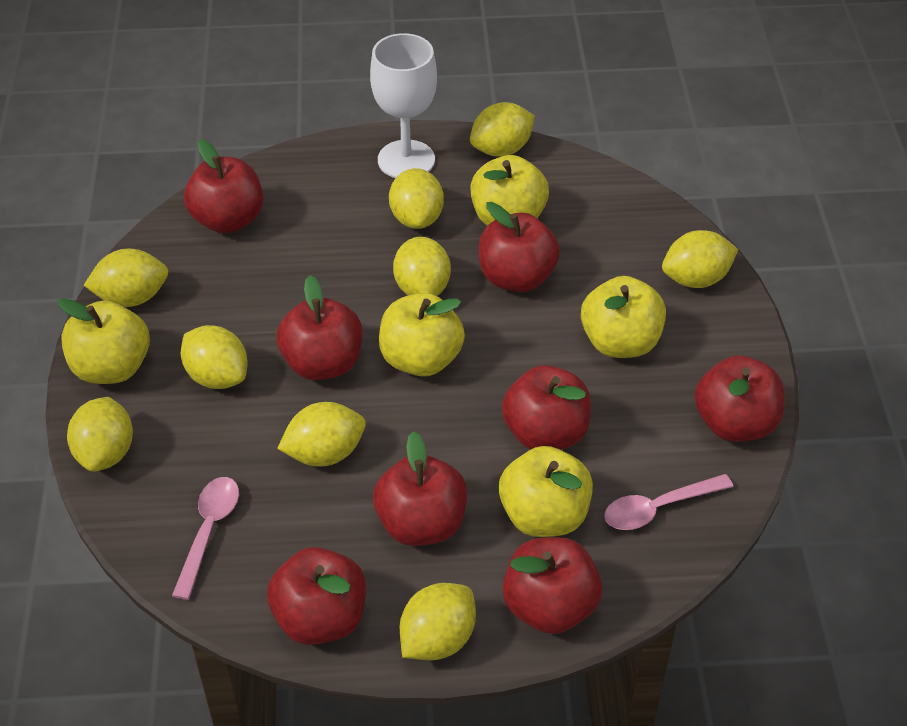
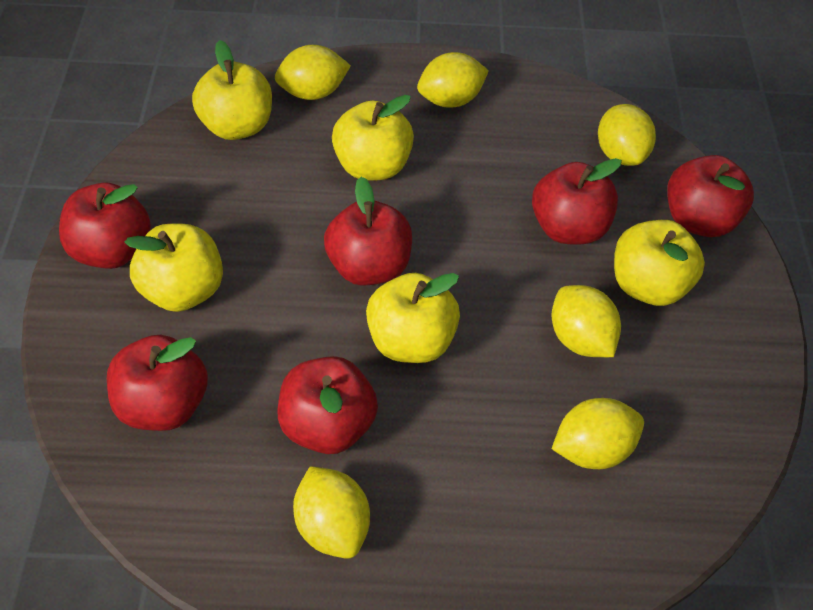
pink spoon: [172,477,239,600] [604,474,733,530] = 2 -> none = 0
red apple: [184,139,264,234] [267,547,366,645] [276,275,362,380] [373,431,467,546] [479,202,560,292] [502,365,591,450] [503,537,602,634] [694,356,785,442] = 8 -> [59,183,151,269] [107,335,208,431] [278,356,378,454] [324,177,412,286] [532,158,622,245] [667,155,754,237] = 6
white goblet: [370,33,437,178] = 1 -> none = 0
yellow lemon: [67,397,133,472] [83,249,169,307] [181,325,248,389] [277,402,366,467] [389,168,444,229] [393,237,451,296] [400,583,476,660] [470,102,535,157] [662,230,738,288] = 9 -> [275,45,351,100] [293,466,370,559] [417,52,489,108] [551,285,621,357] [552,398,644,469] [598,104,656,166] = 6

